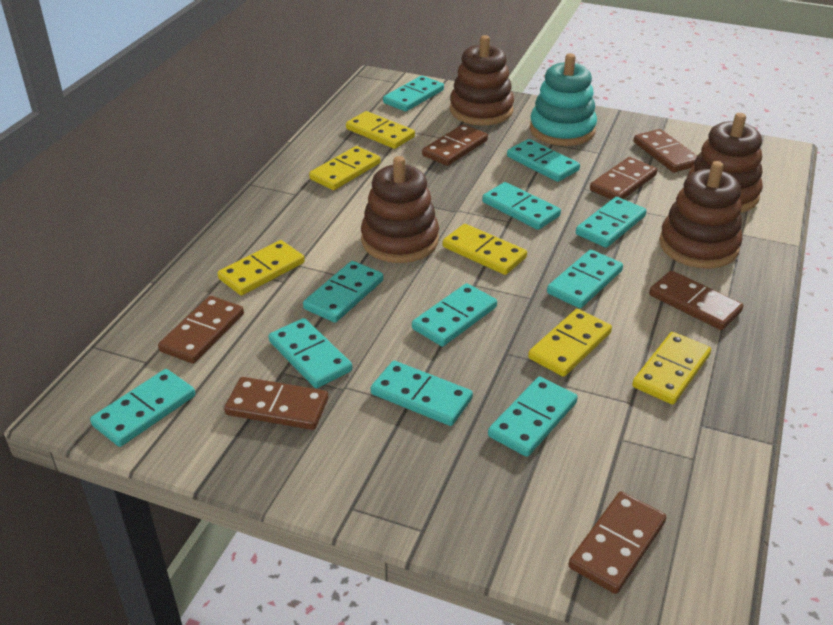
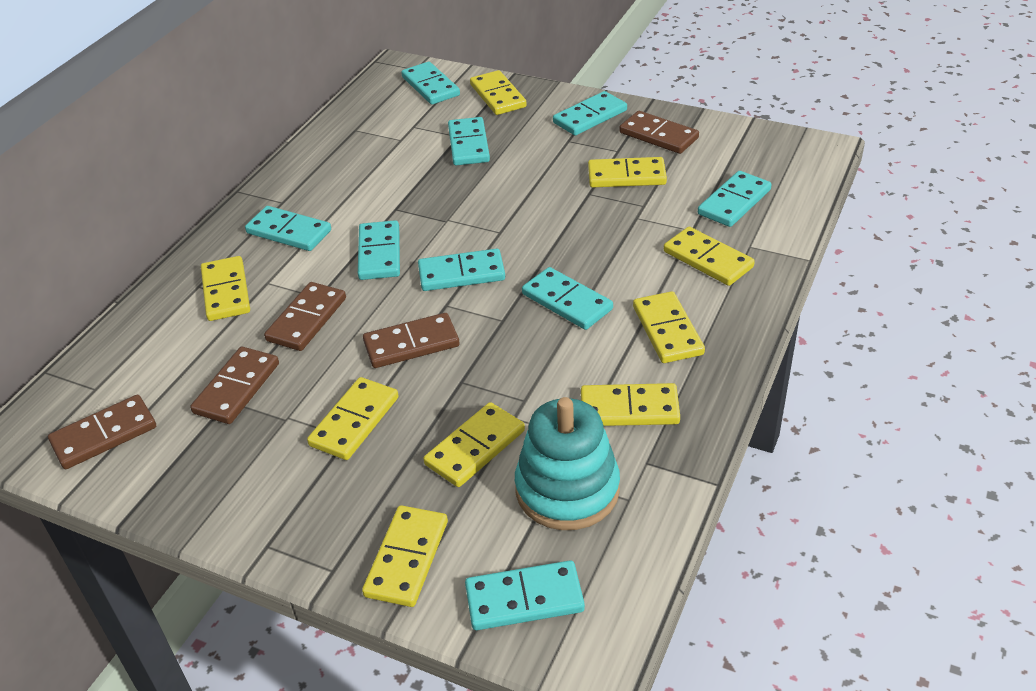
brown domino: [158,296,244,364] [224,377,328,430] [422,124,488,166] [568,491,666,594] [590,157,657,200] [634,129,697,173] [649,270,743,330] = 7 -> [48,395,156,469] [190,347,279,424] [264,282,346,351] [363,313,460,368] [619,111,699,154] = 5
brown stacking toy: [361,156,439,263] [450,35,514,125] [659,161,742,269] [687,113,763,213] = 4 -> none = 0
turquoise domino: [90,369,195,447] [269,318,352,388] [303,261,383,323] [371,361,473,426] [383,76,444,112] [412,283,497,347] [482,182,561,230] [488,377,578,457] [507,139,580,182] [547,250,623,308] [576,197,646,248] = 11 -> [245,206,331,251] [358,220,400,280] [401,62,460,104] [418,249,505,291] [448,117,490,165] [465,560,585,630] [522,267,613,330] [553,91,627,136] [698,171,772,227] = 9
yellow domino: [218,240,305,296] [309,146,381,190] [346,111,415,149] [443,224,527,275] [528,309,612,377] [632,332,711,405] = 6 -> [201,256,250,321] [307,377,398,460] [362,505,448,607] [423,402,525,487] [470,70,527,115] [581,383,680,426] [588,157,667,188] [633,291,705,363] [664,227,755,286] = 9

